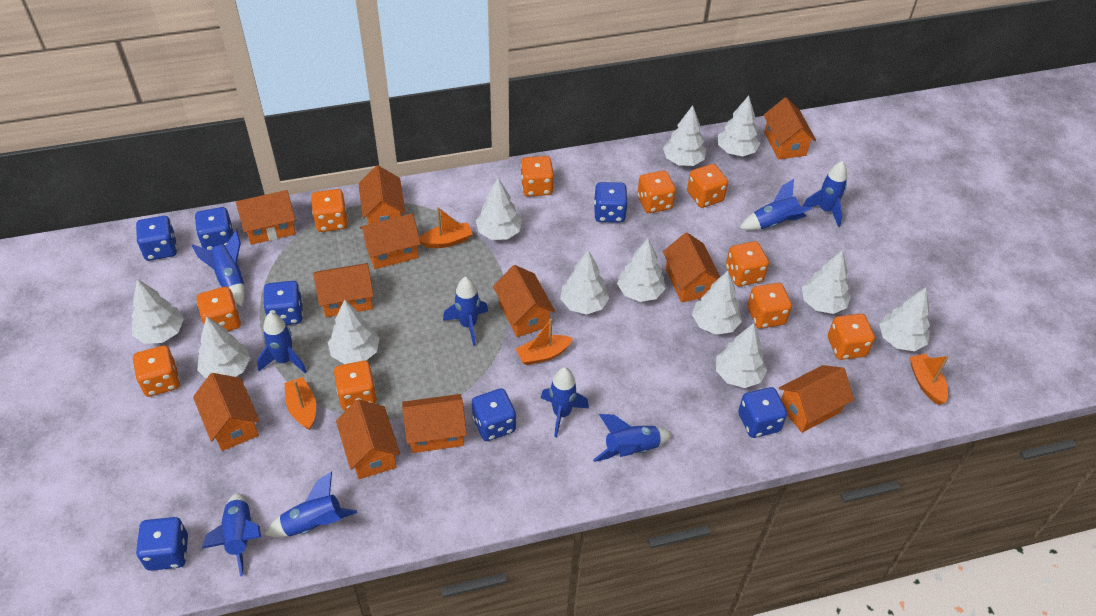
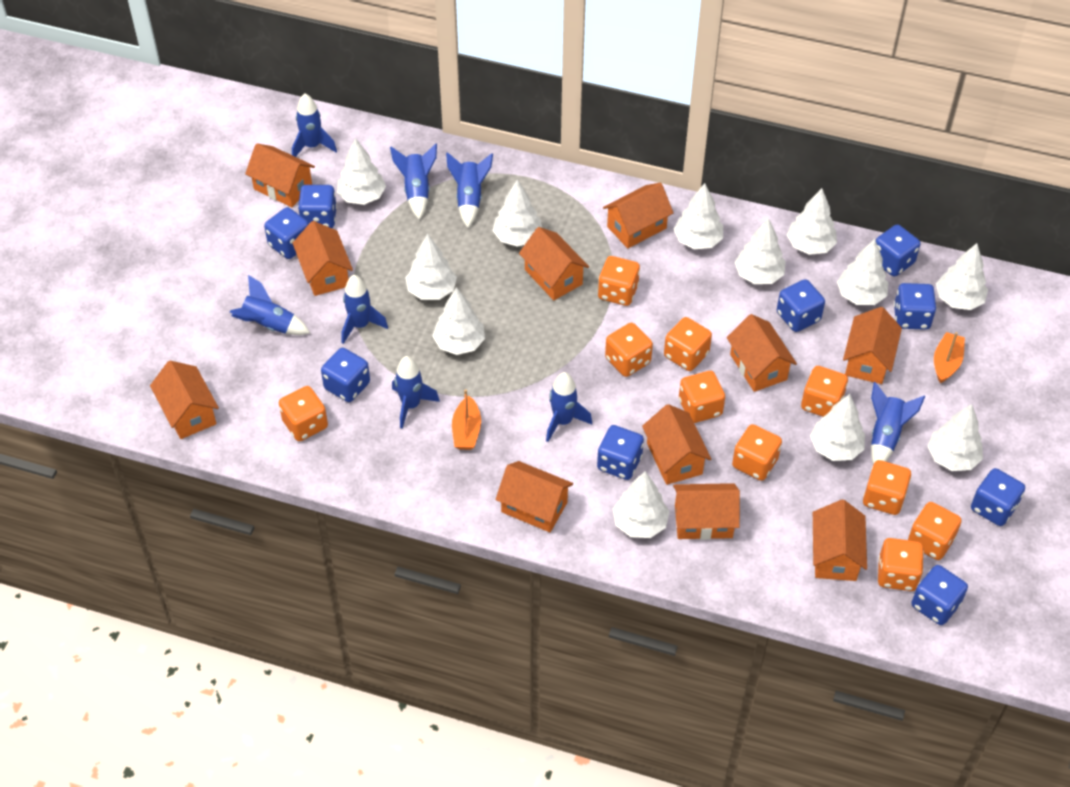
blue dice: [136,216,177,261] [136,517,188,571] [195,207,234,250] [263,281,303,325] [472,388,516,441] [594,182,628,223] [738,387,787,438] = 7 -> [264,207,309,259] [298,185,337,228] [321,348,370,402] [597,425,644,480] [777,279,825,332] [876,224,920,277] [894,283,936,330] [911,565,968,625] [971,468,1025,526] = 9
blue rocket: [192,230,245,306] [202,493,261,577] [257,312,307,373] [264,471,357,537] [443,277,488,346] [541,367,589,438] [593,414,673,462] [739,179,812,230] [803,161,847,227] = 9 -> [230,275,310,335] [292,93,337,157] [341,275,388,344] [390,144,437,220] [392,356,440,429] [446,152,493,228] [546,372,592,442] [871,382,925,464] = 8
orange boat: [284,377,316,430] [420,207,472,248] [516,319,573,365] [910,354,949,405] = 4 -> [452,389,481,450] [934,332,965,383] = 2

